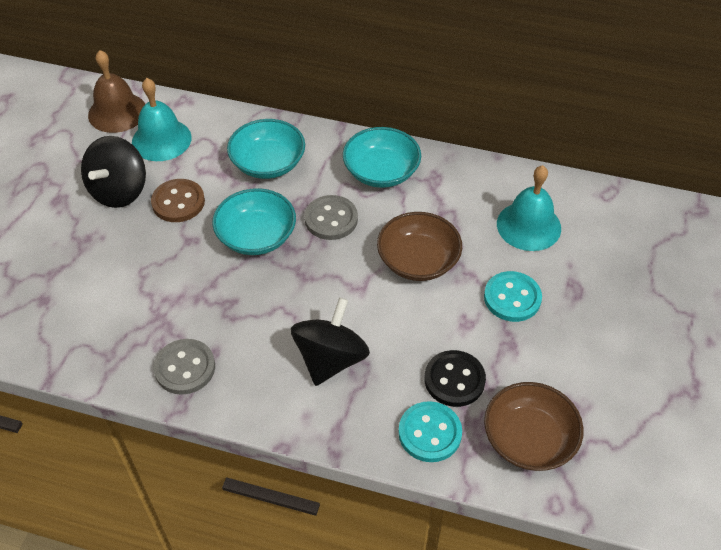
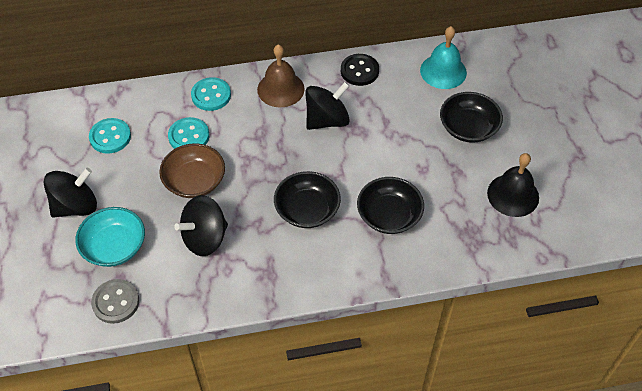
black bell: none = 0 -> [487,153,539,217] = 1
black bowl: none = 0 -> [274,171,341,228] [357,177,424,234] [440,92,503,143] = 3
black spinning top: [81,136,146,208] [291,297,370,386] = 2 -> [43,168,97,218] [175,195,228,256] [305,82,350,130] = 3
brown bowl: [377,212,462,281] [484,382,584,471] = 2 -> [159,144,225,198] = 1
brown button: [151,179,205,222] = 1 -> none = 0
grey button: [154,339,215,395] [304,195,358,240] = 2 -> [91,279,139,324] = 1
turquoise bell: [132,78,192,161] [497,165,561,251] = 2 -> [420,26,467,89] = 1
turquoise bowl: [212,188,296,255] [227,119,305,179] [343,127,421,188] = 3 -> [75,207,145,267] = 1
turquoise button: [398,401,462,462] [484,271,542,322] = 2 -> [89,118,131,154] [168,117,209,149] [191,77,231,111] = 3

